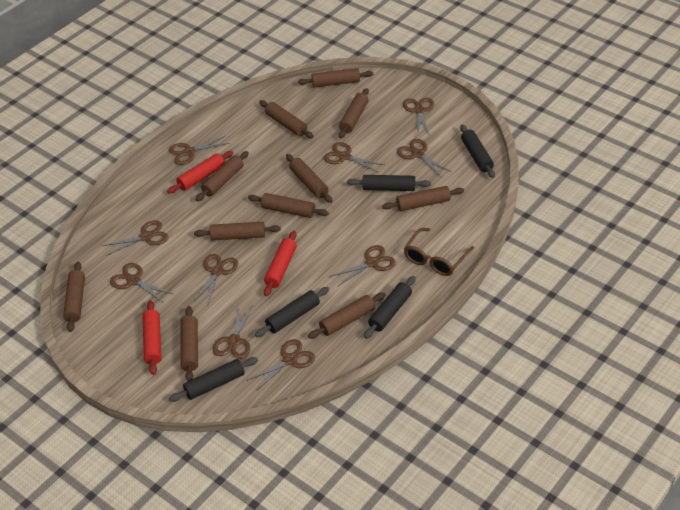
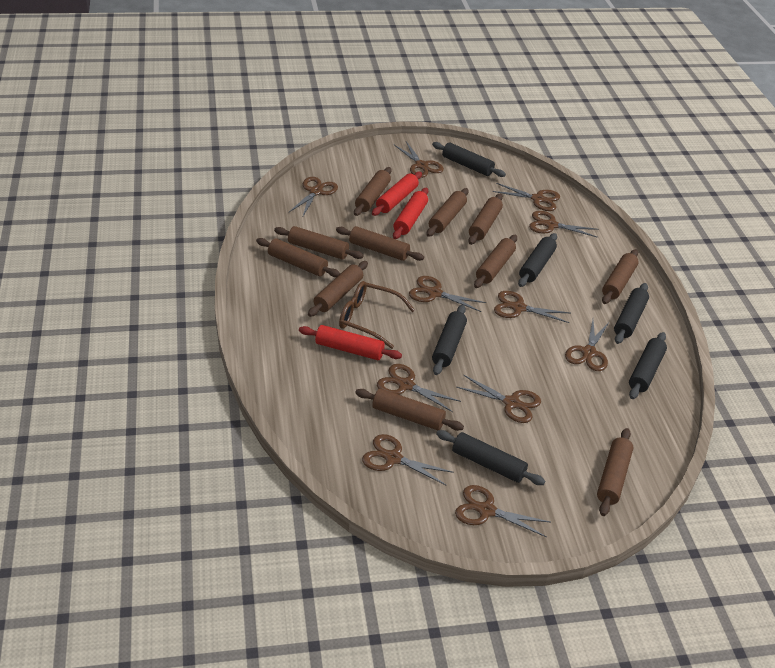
black rolling pin: [169,357,258,402] [255,287,329,337] [347,175,431,191] [364,276,416,339] [460,125,495,178] = 5 -> [432,142,506,177] [432,305,467,375] [436,430,545,485] [518,233,557,287] [614,283,649,344] [629,332,667,399] = 6
brown scissors: [102,220,169,256] [110,263,173,303] [169,136,229,165] [193,254,238,304] [212,304,253,359] [246,339,315,391] [324,142,384,173] [330,245,396,286] [397,139,452,178] [403,98,434,136] = 10 -> [289,177,338,218] [362,434,454,486] [377,364,461,412] [394,141,444,178] [409,276,486,312] [455,485,550,537] [456,375,541,423] [492,183,560,211] [494,291,570,323] [529,211,599,238] [565,320,610,371] = 11

